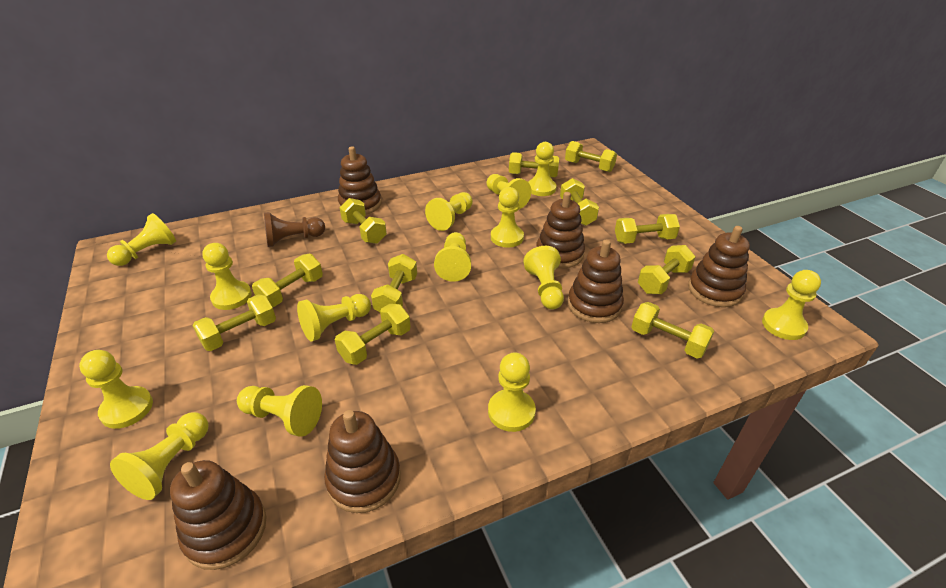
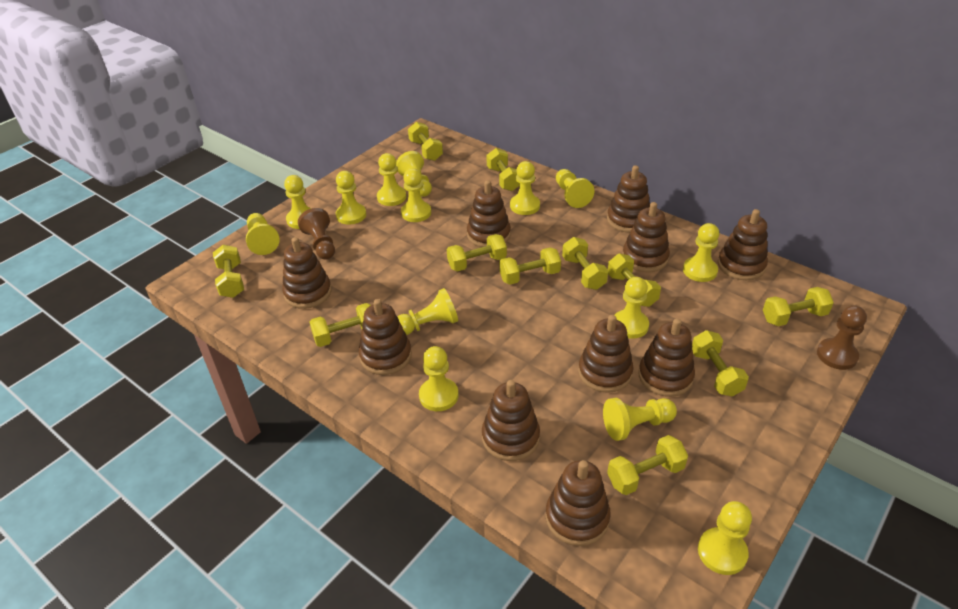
brown pawn: [264,212,325,247] = 1 -> [298,208,335,260] [817,305,867,370] = 2
brown stacking toy: [170,460,267,570] [324,410,401,513] [338,146,382,215] [536,192,585,268] [568,240,624,323] [688,226,750,307] = 6 -> [282,237,331,309] [359,299,412,375] [467,180,511,247] [482,380,540,461] [546,460,611,546] [578,315,634,393] [607,165,650,233] [622,202,670,272] [639,318,695,397] [718,209,768,280] = 10

